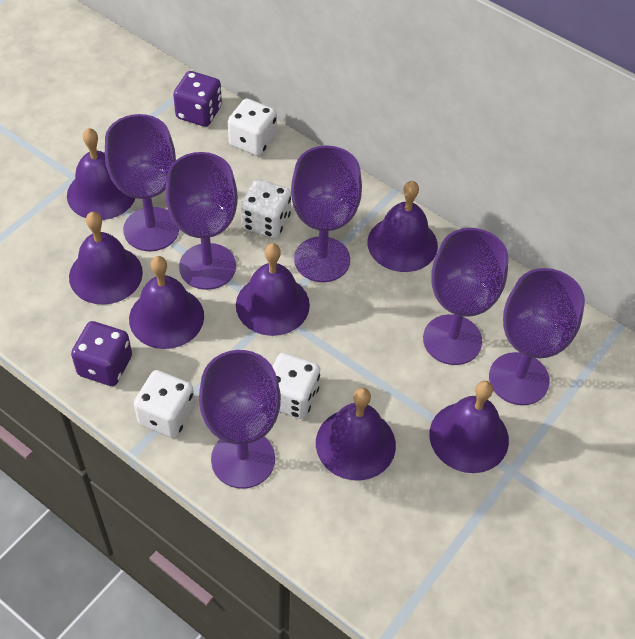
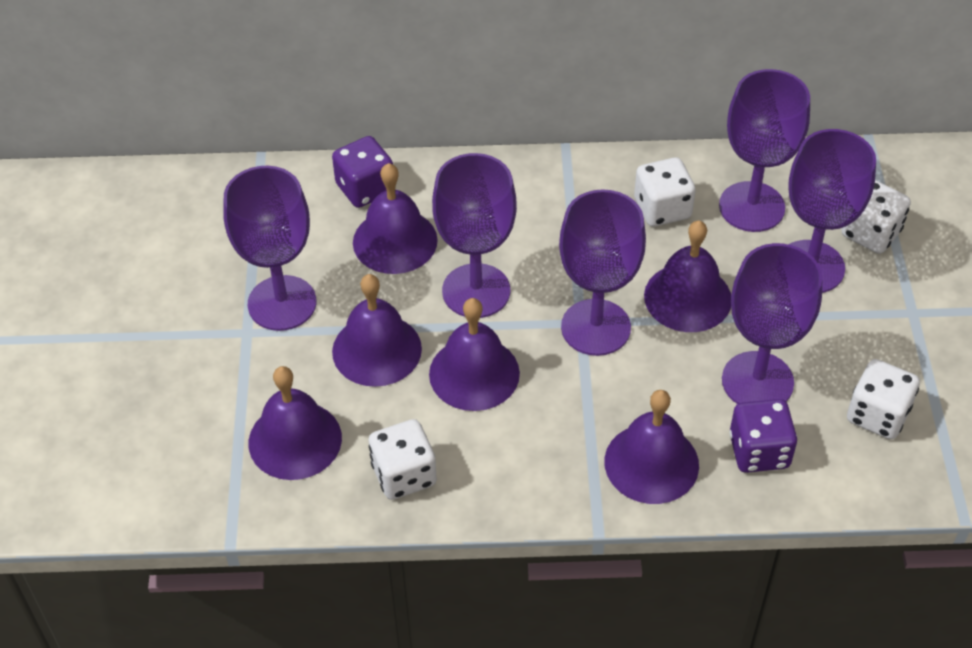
purple bell: [67,128,135,220] [69,212,143,305] [129,256,204,349] [236,243,310,336] [316,388,396,481] [367,181,438,272] [429,381,509,473] = 7 -> [249,366,342,480] [332,274,422,387] [353,163,438,274] [429,298,520,411] [604,390,699,504] [644,220,731,332] = 6

